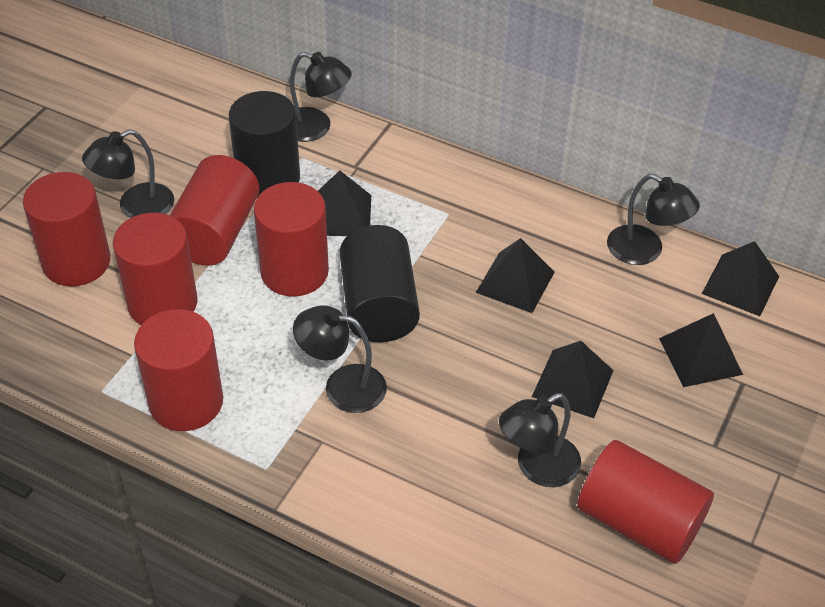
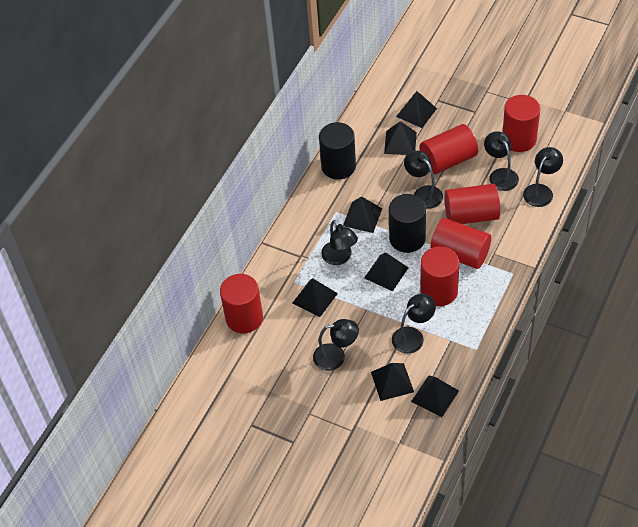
black lamp: [82,130,174,218] [290,52,352,142] [293,305,387,413] [499,393,581,487] [607,174,700,265] = 5 -> [313,319,359,371] [321,220,358,265] [392,294,436,354] [404,151,443,209] [484,131,519,191] [523,147,563,207] = 6
black pyramid: [318,171,371,236] [476,238,555,313] [532,341,614,418] [659,313,743,387] [702,241,779,316] = 5 -> [292,278,338,317] [343,196,382,233] [364,253,408,291] [371,363,414,401] [384,121,417,155] [396,91,437,128] [411,376,459,417] = 7

